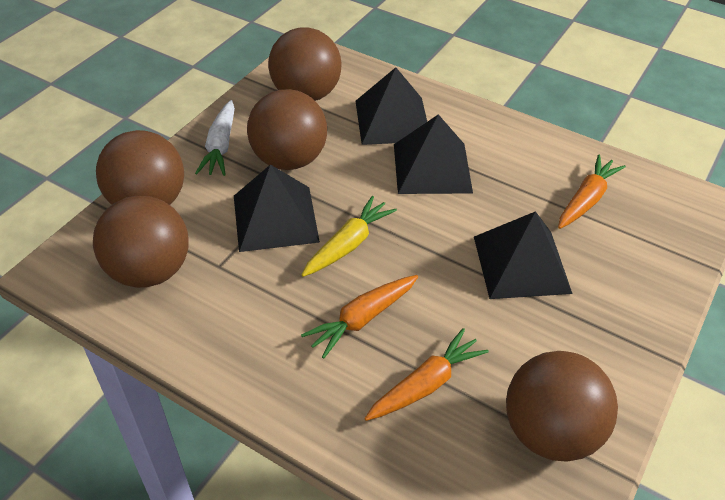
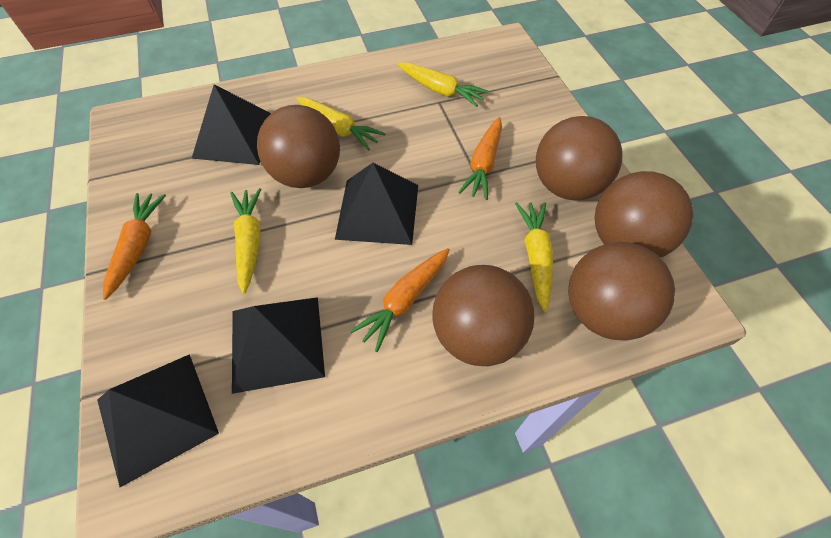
white carrot: [195,100,235,176] = 1 -> none = 0
yellow carrot: [302,196,397,277] = 1 -> [230,188,261,294] [296,97,385,151] [397,62,489,107] [515,202,553,312] = 4

